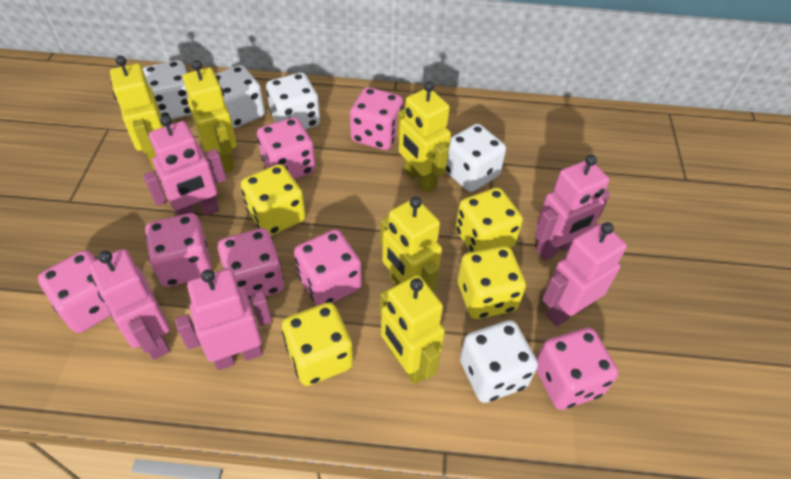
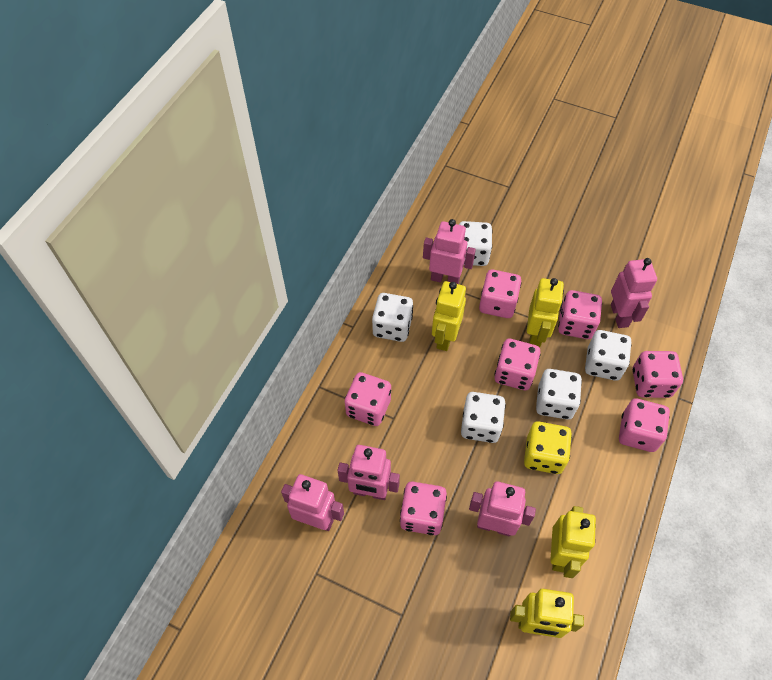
yellow dice: [241,164,306,236] [282,302,353,386] [455,187,523,252] [458,246,526,319] = 4 -> [524,421,572,474] = 1
yellow robot: [110,55,164,170] [183,60,237,172] [380,197,442,292] [380,275,445,384] [397,81,451,193] = 5 -> [432,281,466,351] [510,589,584,638] [527,278,564,347] [550,506,596,578] = 4

